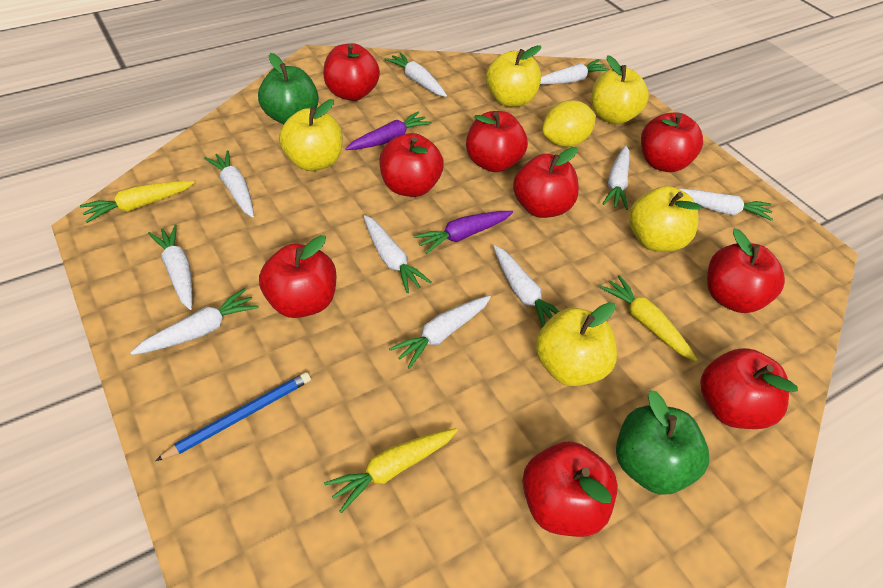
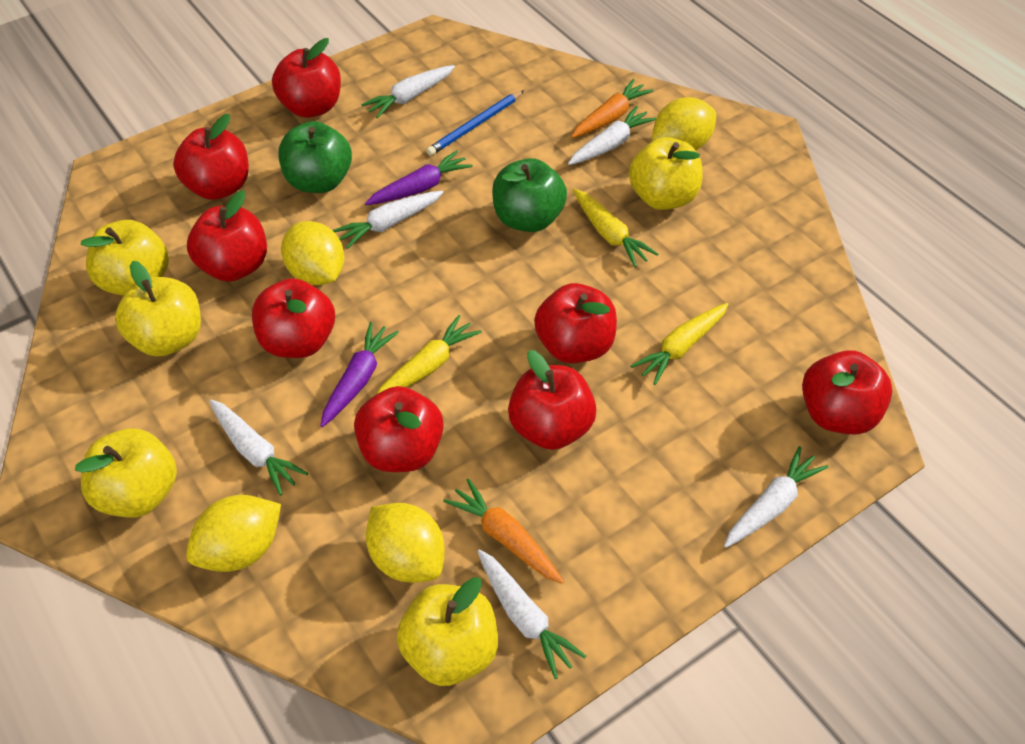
orange carrot: none = 0 -> [443,478,564,584] [571,79,654,138] = 2
red apple: [259,235,336,318] [323,43,380,101] [379,133,444,197] [466,111,528,172] [513,147,579,218] [522,441,618,537] [641,112,703,172] [700,348,798,429] [707,228,785,313] = 9 -> [173,114,249,200] [187,190,267,282] [252,278,335,358] [272,38,341,118] [354,386,444,472] [508,350,596,450] [534,283,617,363] [802,350,893,435] = 8
white carrot: [131,288,259,355] [148,225,193,310] [204,150,254,218] [364,215,431,293] [384,52,447,97] [389,295,491,369] [493,245,559,327] [540,59,609,84] [603,145,630,210] [679,188,773,221] = 10 -> [209,399,308,496] [333,191,444,249] [361,65,455,118] [477,549,586,679] [568,106,656,165] [724,446,828,548] = 6
yellow lemon: [542,100,596,147] = 1 -> [186,495,281,572] [281,221,344,285] [366,503,445,583] [652,97,716,150] = 4

